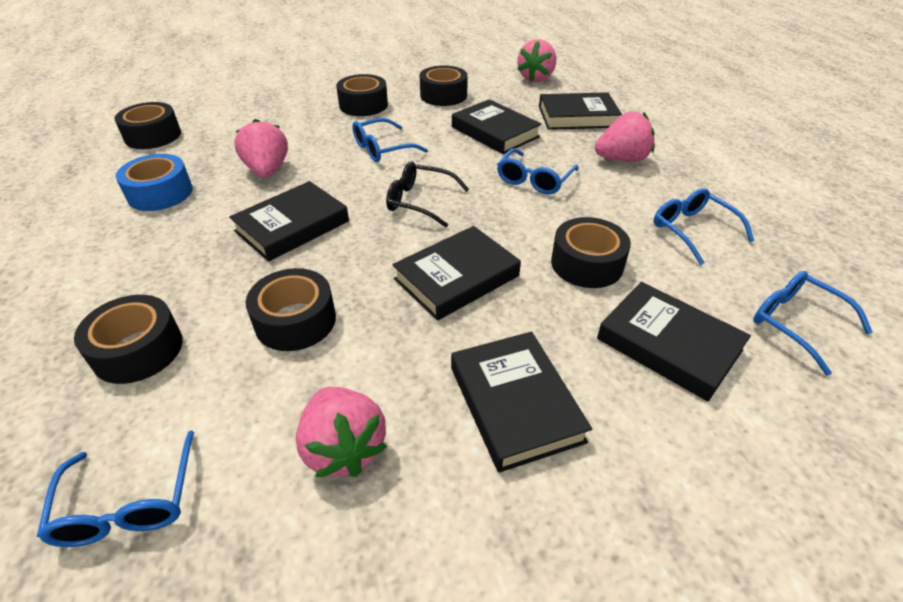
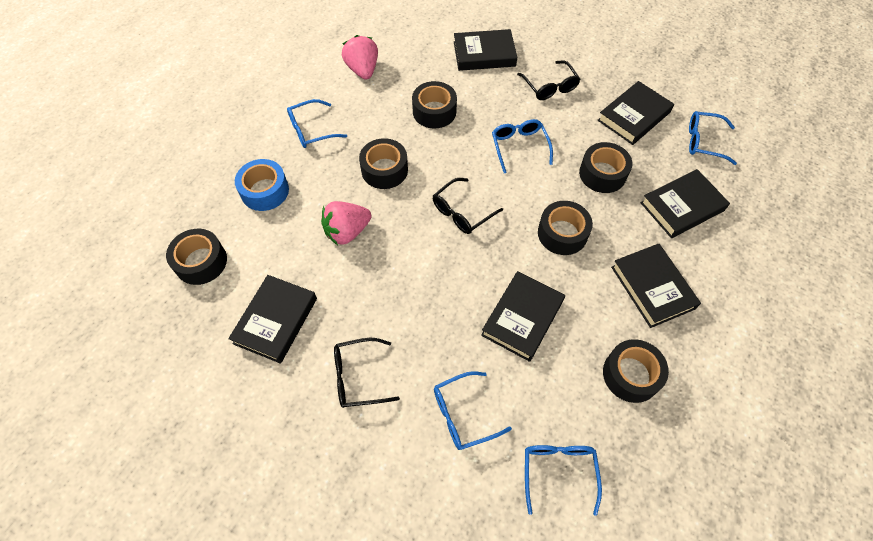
black glasses: [386,161,469,227] = 1 -> [334,338,400,408] [433,178,503,234] [517,60,580,100] = 3
pink strawberry: [234,119,288,178] [296,387,387,477] [517,39,556,82] [595,111,655,162] = 4 -> [321,201,372,245] [342,35,378,80] = 2

